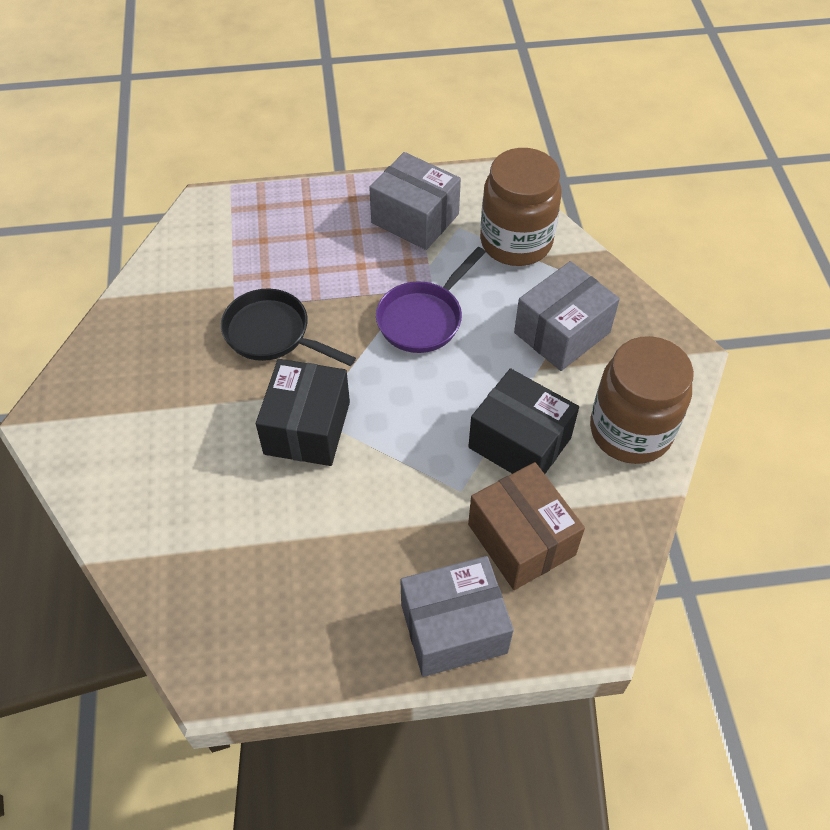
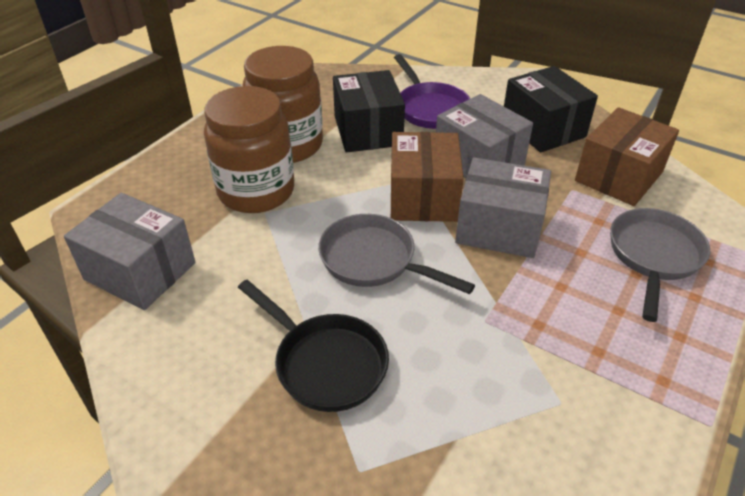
brown box: [468,462,585,590] = 1 -> [391,132,464,222] [575,107,679,206] = 2
grey pan: none = 0 -> [318,214,475,294] [610,208,710,322] = 2

